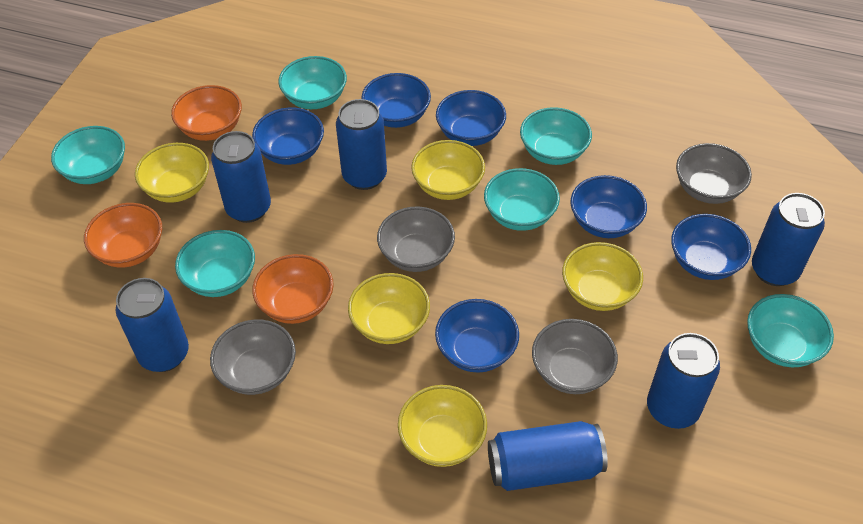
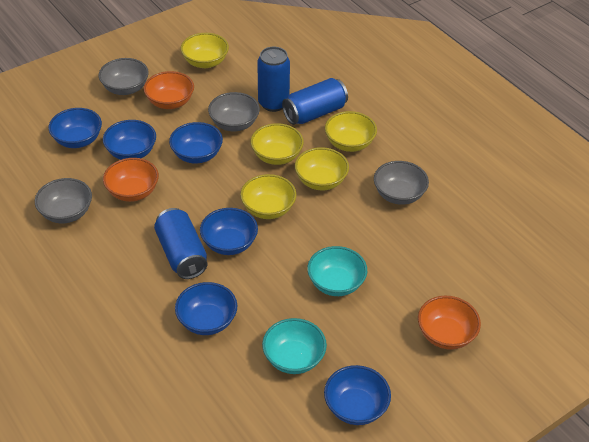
blue can: [115,278,189,372] [211,131,271,223] [336,99,387,190] [488,421,608,491] [647,333,720,429] [752,193,825,286] = 6 -> [154,208,207,279] [257,47,290,112] [282,78,348,125] = 3
turquoise bowl: [51,126,125,184] [175,230,255,297] [278,56,347,109] [484,168,560,231] [520,107,592,165] [747,294,834,367] = 6 -> [262,318,327,374] [307,246,367,296] = 2

